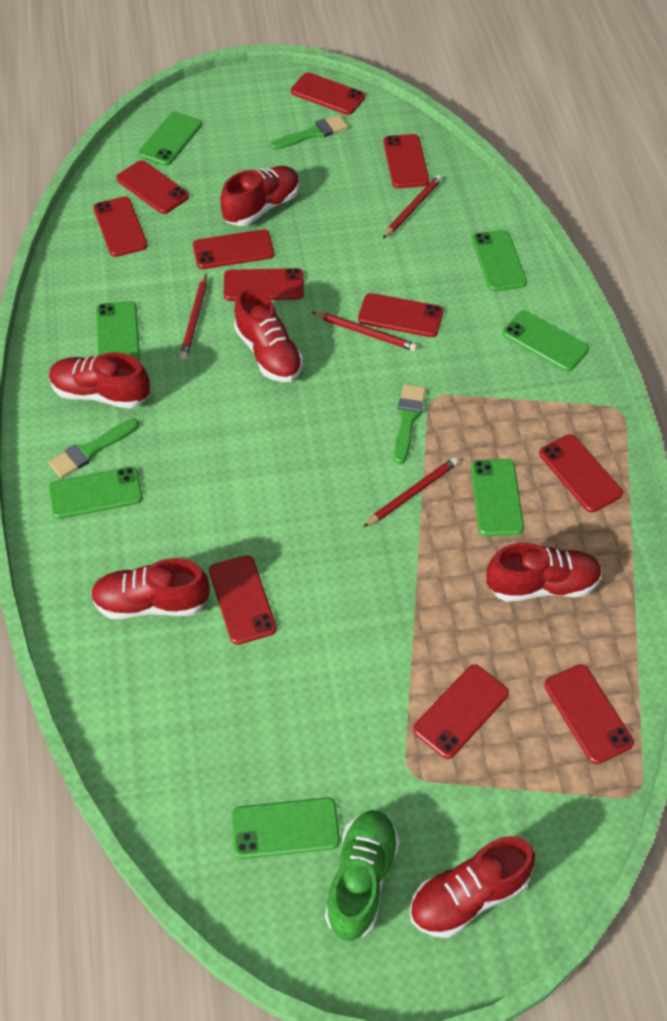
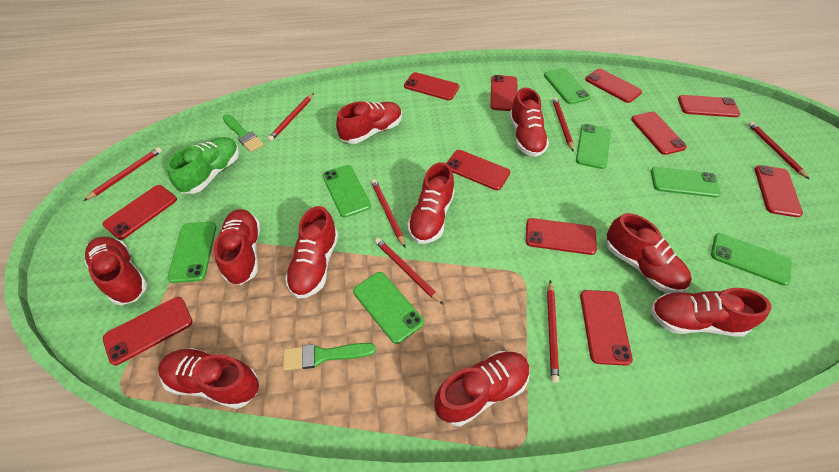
green brush: [48,419,139,478] [270,115,348,150] [394,384,426,464] = 3 -> [223,114,264,152] [283,343,376,371] = 2
red pencil: [180,274,207,359] [312,312,418,351] [363,457,459,527] [382,175,442,239] = 4 -> [84,147,162,201] [268,93,314,141] [371,179,405,247] [375,238,444,305] [547,280,559,383] [552,97,574,151] [748,122,809,179] = 7
red shoe: [49,352,150,409] [91,558,210,619] [220,166,300,226] [234,287,303,382] [410,836,535,938] [486,543,602,602] = 6 -> [84,237,148,305] [158,348,259,409] [214,209,260,285] [285,206,338,299] [336,101,402,144] [407,162,455,244] [434,351,530,427] [509,88,549,157] [606,213,692,293] [650,288,772,337] = 10

